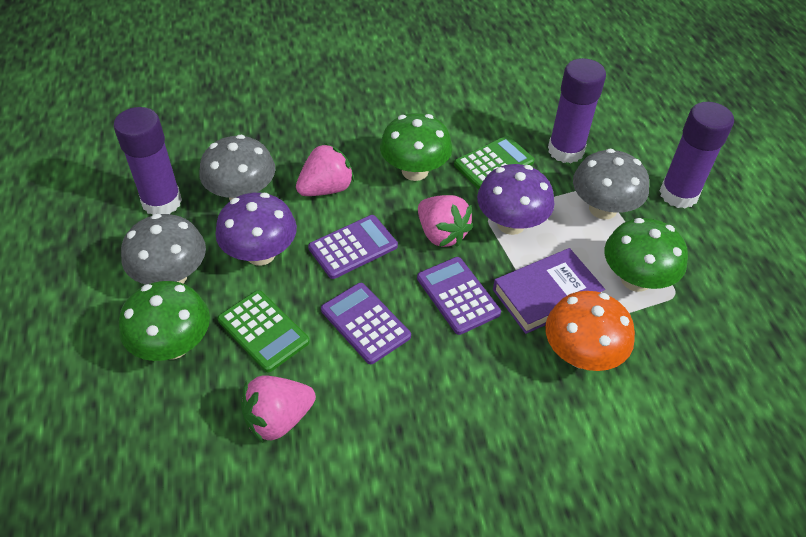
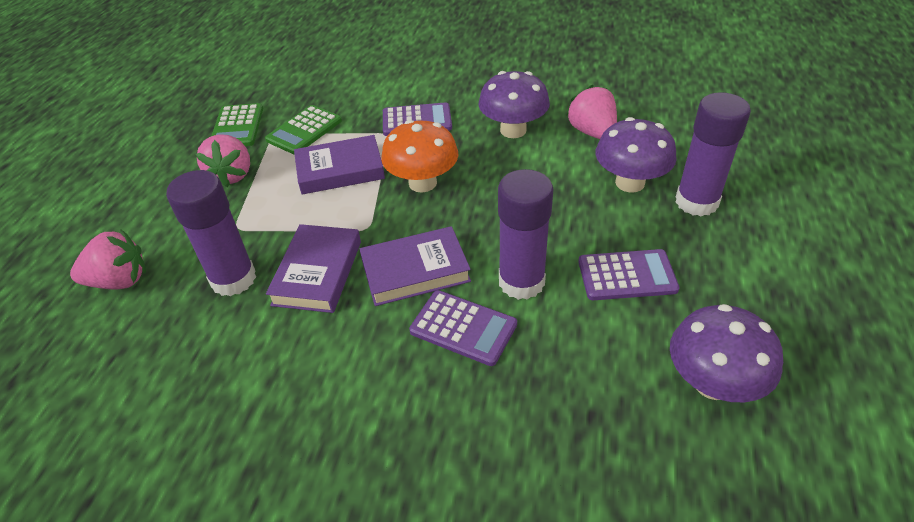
green mushroom: [119,281,210,361] [380,113,452,181] [604,218,688,292] = 3 -> none = 0
grey mushroom: [121,214,206,284] [199,135,275,201] [573,149,649,220] = 3 -> none = 0
purple book: [493,248,605,334] = 1 -> [266,224,361,313] [294,135,385,194] [360,226,471,306] = 3
purple mushroom: [216,192,297,266] [477,164,554,235] = 2 -> [478,71,550,138] [596,117,677,192] [670,304,783,402] = 3

